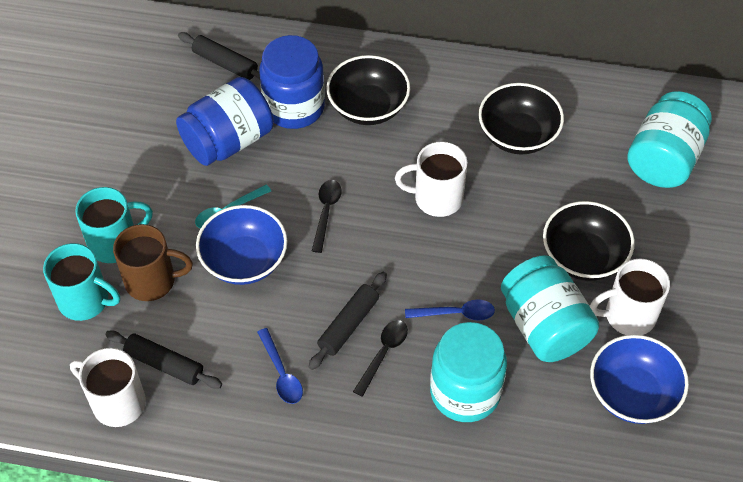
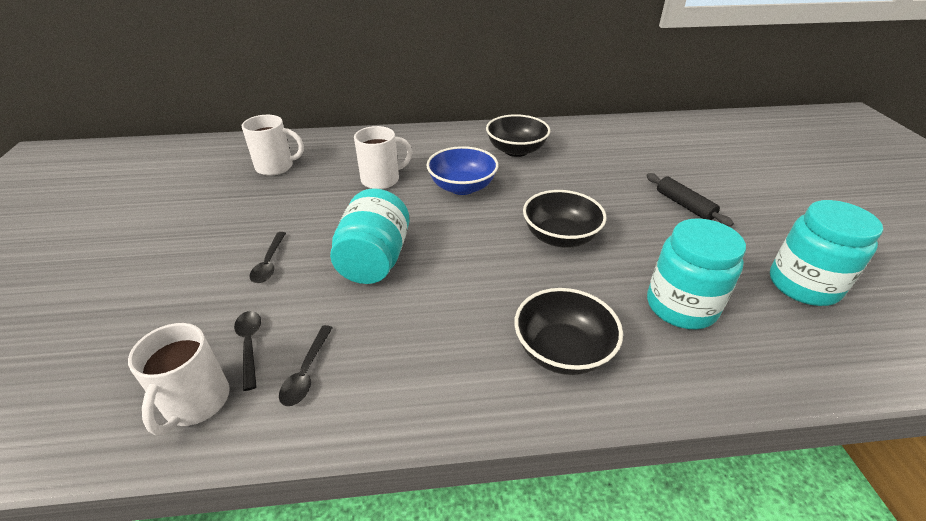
black rolling pin: [105,330,222,389] [178,32,260,80] [309,272,387,370] = 3 -> [646,173,734,227] = 1
black spoon: [312,180,342,253] [353,320,408,397] = 2 -> [234,311,261,391] [250,232,286,283] [279,325,333,406] = 3
blue bowl: [196,205,287,285] [590,335,689,424] = 2 -> [427,146,498,195] = 1
blue jar: [176,77,274,166] [259,35,325,129] = 2 -> none = 0
blue spoon: [257,328,303,404] [405,299,495,321] = 2 -> none = 0
brown mug: [113,224,193,301] = 1 -> none = 0
turquoise mug: [43,243,120,321] [75,187,153,263] = 2 -> none = 0
turquoise spoon: [195,184,271,229] = 1 -> none = 0

